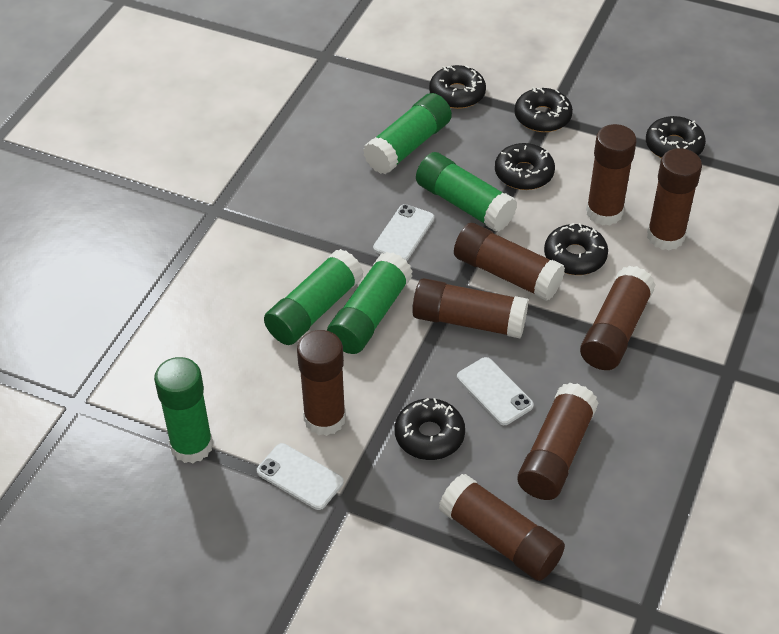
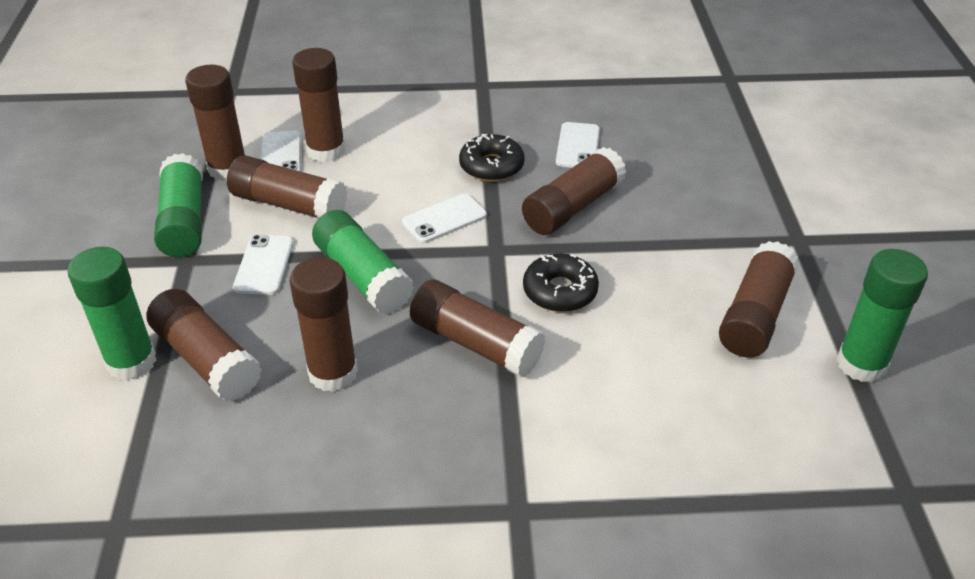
black donut: [395,398,465,460] [429,65,486,109] [495,143,555,190] [514,87,573,132] [544,223,608,275] [646,116,706,158] = 6 -> [459,134,525,182] [523,253,599,312] = 2
green glue stick: [154,357,213,463] [264,249,363,345] [327,252,413,354] [363,93,452,174] [416,152,517,232] = 5 -> [68,247,156,380] [154,153,203,258] [312,210,414,314] [837,249,928,383] = 4
white phone: [257,443,344,510] [373,204,434,261] [457,357,534,425] = 3 -> [233,235,294,295] [260,130,301,172] [402,193,487,243] [556,122,600,168] = 4

